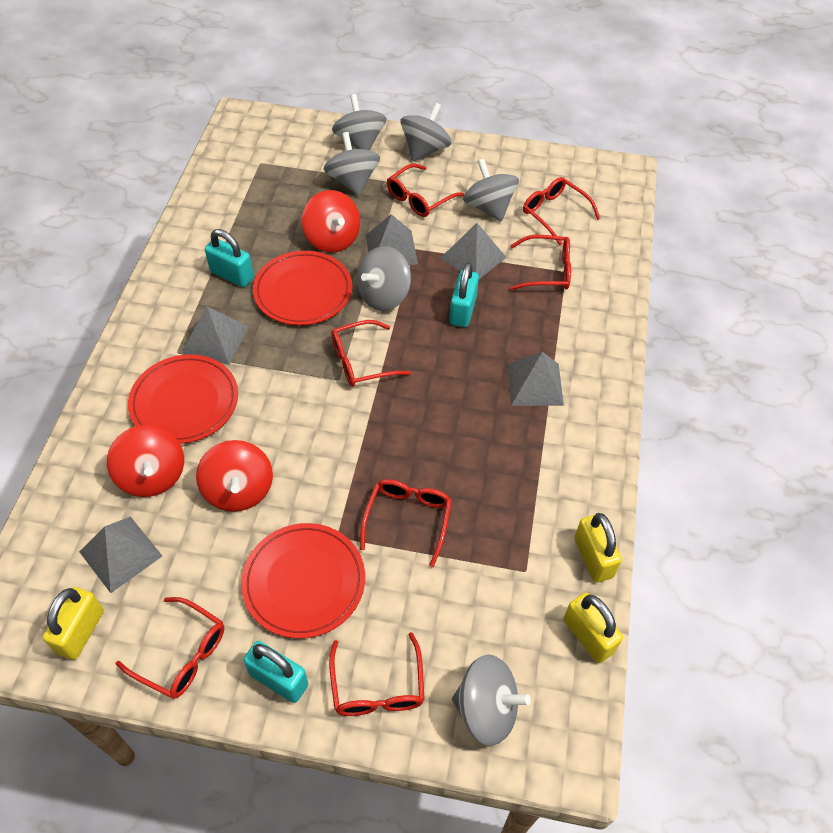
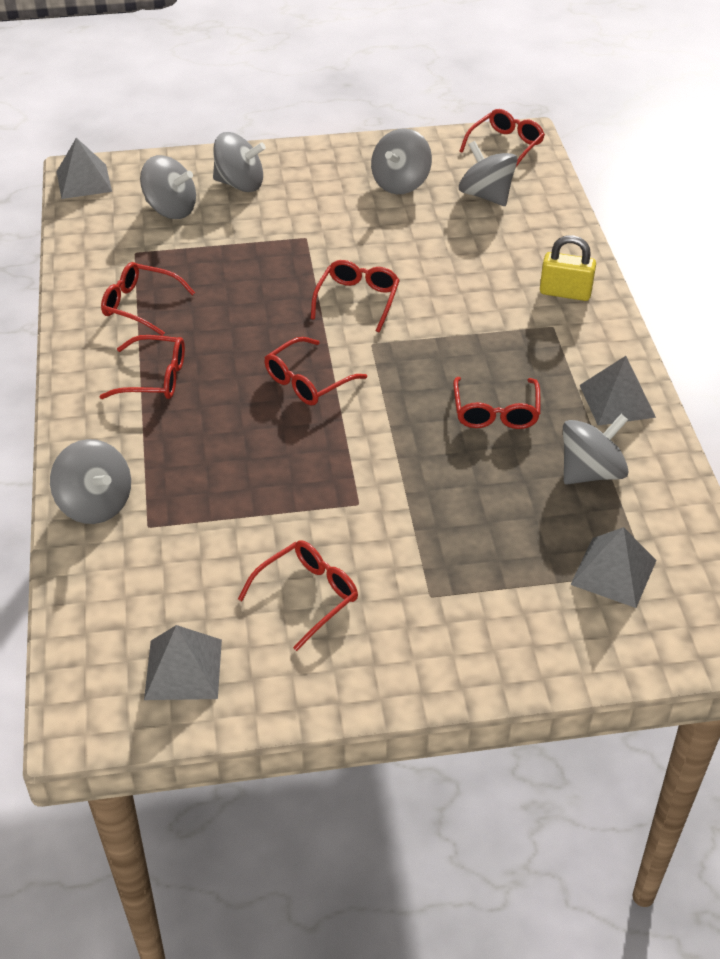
grey pyramid: [79,516,162,593] [182,306,249,365] [366,214,418,265] [441,223,506,279] [508,352,564,406] = 5 -> [56,138,112,199] [144,625,222,700] [570,527,657,608] [579,356,656,426] = 4
red plate: [128,354,238,444] [241,523,365,639] [253,251,352,325] = 3 -> none = 0
red spinning top: [107,425,184,497] [196,440,273,512] [302,190,360,253] = 3 -> none = 0
turquoise padlock: [205,229,254,287] [243,641,308,703] [450,263,479,327] = 3 -> none = 0
yellow padlock: [43,587,104,660] [563,593,623,663] [574,513,622,583] = 3 -> [540,235,596,301] = 1

